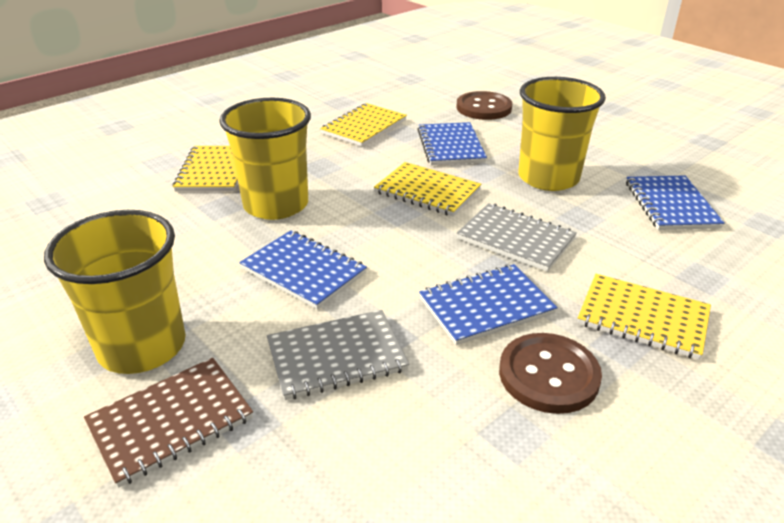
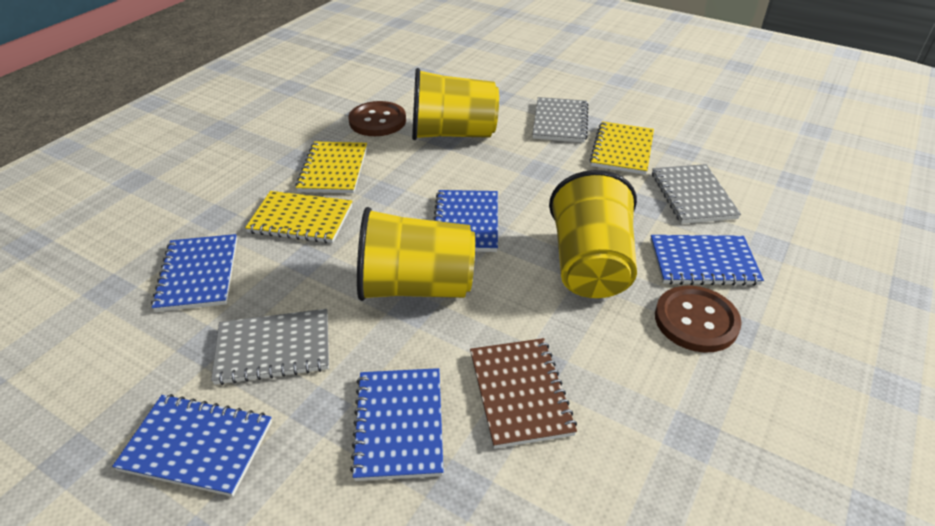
blue notebook: [239,230,367,309] [417,122,487,165] [419,264,558,345] [626,175,725,230] = 4 -> [112,394,272,497] [151,234,237,312] [350,368,444,481] [433,190,498,252] [650,235,764,286] = 5
grey notebook: [267,310,409,400] [457,203,577,272] = 2 -> [211,309,329,385] [532,97,589,143] [652,164,741,224] = 3
yellow notebook: [173,146,238,192] [320,103,407,147] [374,162,481,216] [577,274,711,360] = 4 -> [245,191,352,243] [295,141,367,193] [589,121,654,175] = 3

